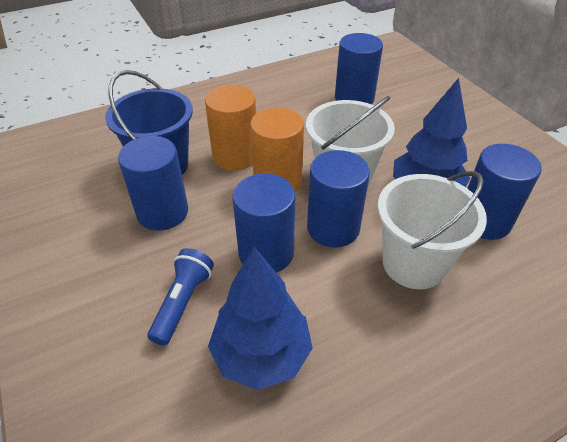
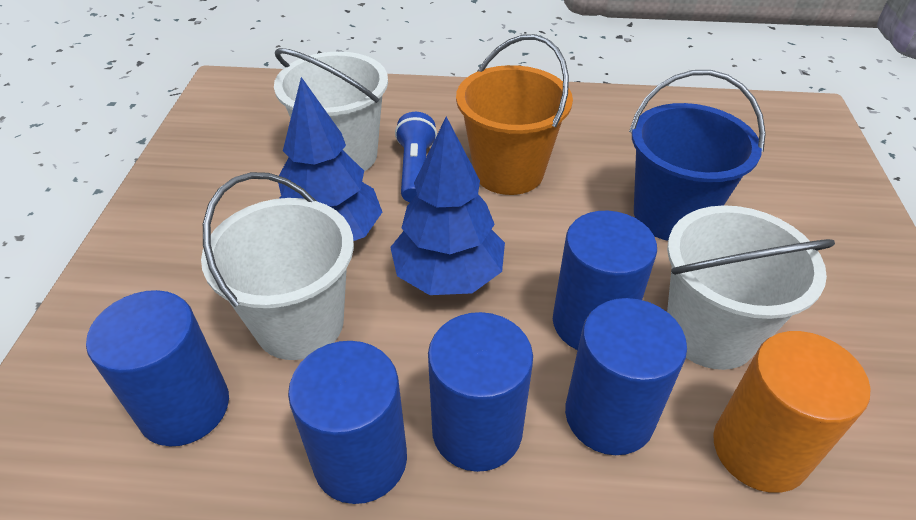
orange bucket: none = 0 -> [456,34,573,195] = 1
orange cylinder: [205,85,256,171] [250,108,304,192] = 2 -> [713,331,870,493] = 1
white bucket: [306,96,395,189] [377,171,487,289] = 2 -> [201,172,354,360] [274,48,388,171] [667,205,835,370] = 3

